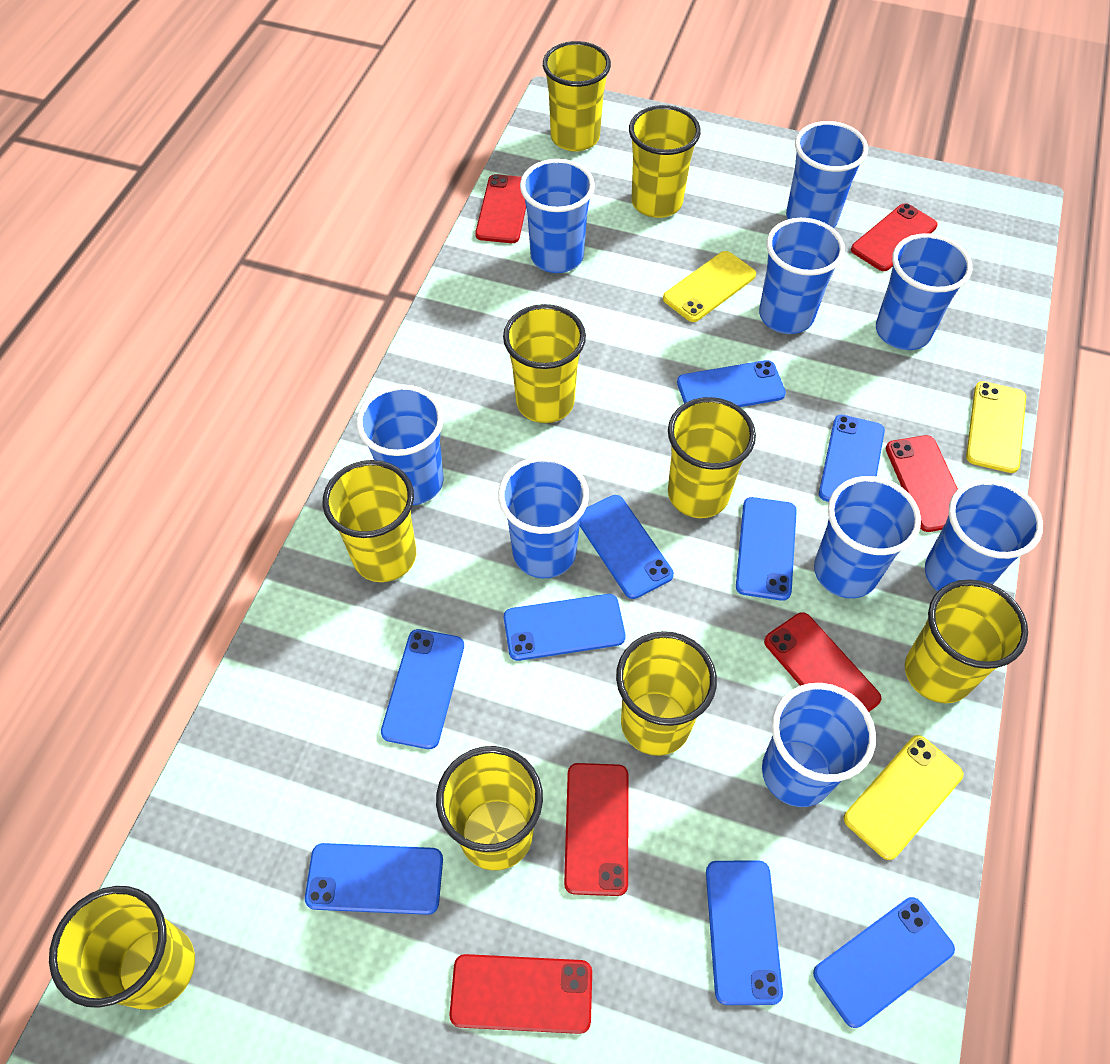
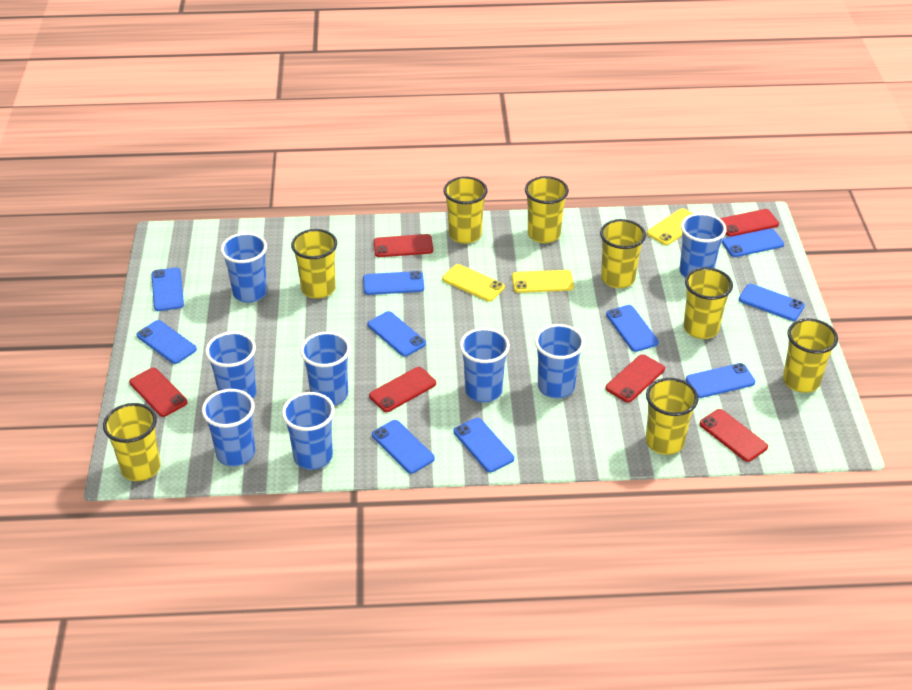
blue cup: [356,385,444,505] [498,456,589,578] [520,159,595,273] [759,218,845,334] [762,683,876,807] [786,121,868,228] [814,476,921,598] [876,233,972,350] [925,479,1043,592] = 9 -> [202,389,255,466] [205,331,256,399] [220,233,267,303] [282,392,335,470] [300,332,350,406] [460,328,510,402] [535,324,585,398] [679,213,727,278] = 8
blue phone: [305,843,443,915] [381,629,464,749] [504,594,626,661] [580,495,674,599] [677,360,786,407] [706,861,783,1005] [736,497,797,601] [813,897,955,1028] [819,415,885,502] = 9 -> [137,320,197,364] [152,267,184,311] [363,271,424,295] [368,311,426,357] [372,420,435,474] [454,418,514,472] [606,305,659,352] [686,363,755,398] [722,229,784,257] [739,284,805,321] = 10
yellow cup: [49,886,195,1010] [323,460,416,582] [436,746,543,871] [503,304,586,423] [543,41,611,151] [616,631,717,756] [629,105,701,218] [668,397,756,518] [905,579,1028,703] = 9 -> [103,403,161,481] [291,229,337,299] [443,176,487,244] [525,176,569,243] [600,219,646,288] [646,378,698,455] [684,267,733,339] [783,319,838,393] = 8

